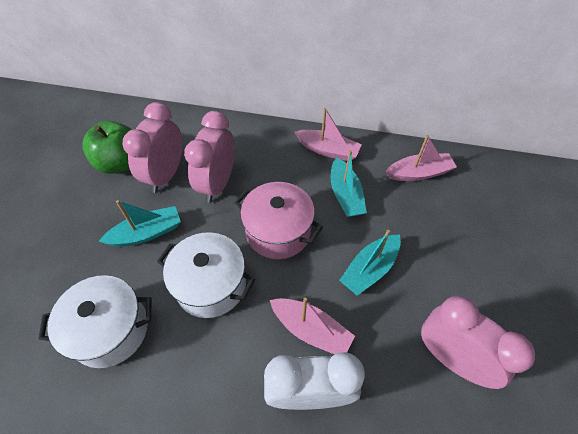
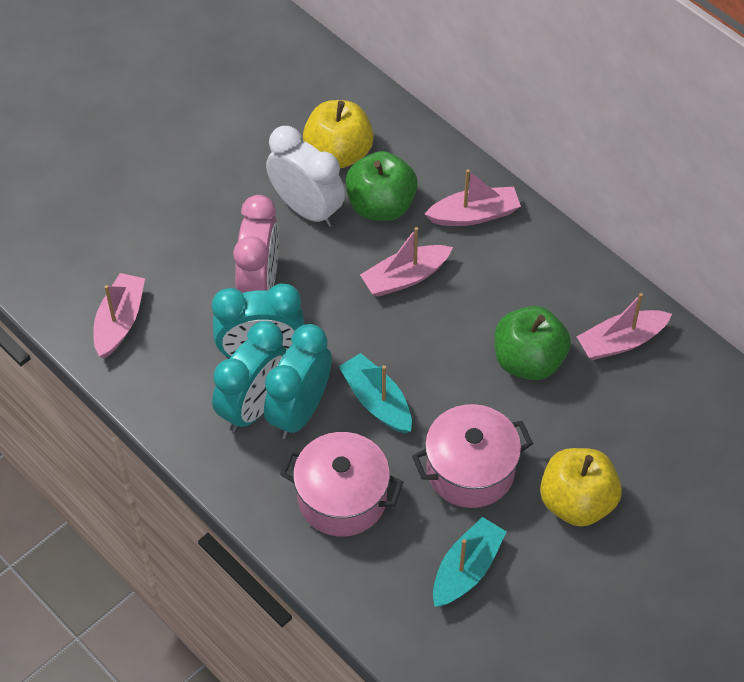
green apple: [82,121,132,174] = 1 -> [345,151,418,221] [494,306,571,380] = 2
pink boat: [270,298,355,354] [295,108,362,161] [386,135,457,181] = 3 -> [93,273,145,358] [360,227,453,297] [425,169,521,226] [577,293,672,360] = 4
pink clock: [122,102,182,193] [184,111,235,203] [421,296,535,389] = 3 -> [233,195,279,293] = 1
pink pot: [234,182,323,259] = 1 -> [280,432,403,537] [412,404,533,508] = 2
turquoise boat: [99,200,181,247] [331,150,367,217] [339,230,401,296] = 3 -> [339,353,412,434] [433,517,507,607] = 2
turquoise clock: none = 0 -> [212,284,304,359] [212,321,287,432] [264,324,332,439] = 3
white pot: [38,275,151,368] [157,232,255,318] = 2 -> none = 0
yellow apple: none = 0 -> [303,100,374,168] [540,448,622,527] = 2

